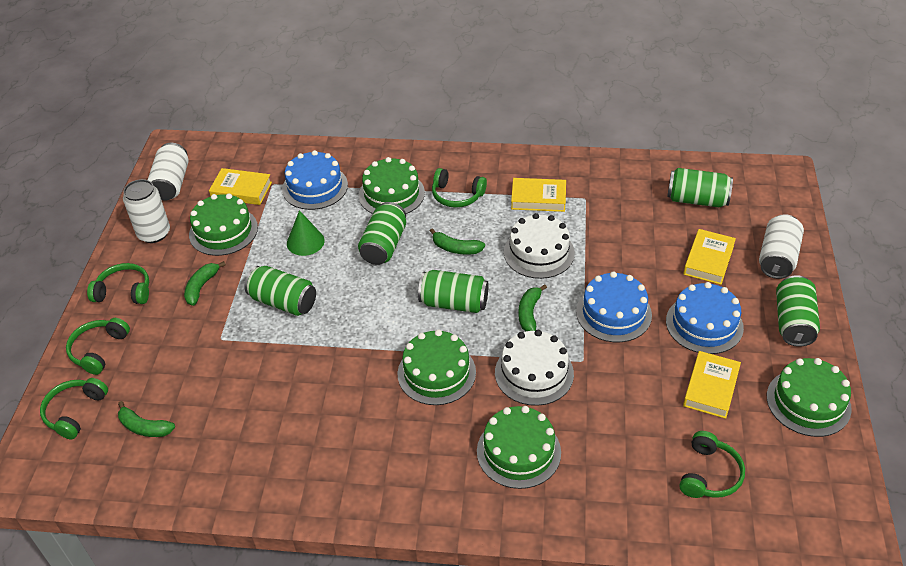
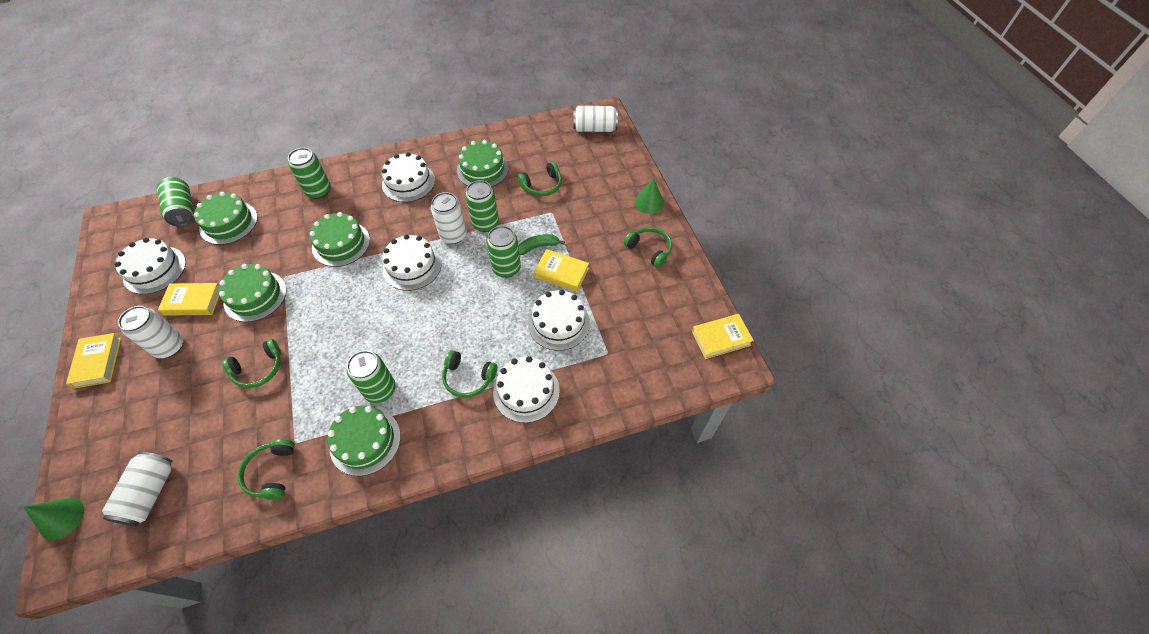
blue cake: [282,150,348,210] [576,271,652,342] [666,282,744,354] = 3 -> none = 0
green banana: [118,401,175,437] [184,261,226,306] [430,228,485,255] [518,284,547,331] = 4 -> [518,234,565,255] = 1
green cone: [287,210,325,256] = 1 -> [24,498,84,540] [635,178,664,214] = 2
white cake: [495,330,574,406] [504,213,575,279] = 2 -> [114,238,186,294] [382,152,435,202] [382,234,442,291] [493,356,560,423] [528,290,590,351] = 5
white can: [123,179,170,243] [148,143,189,200] [759,214,804,279] = 3 -> [102,451,172,526] [118,306,183,358] [431,192,467,244] [573,106,618,132] = 4

